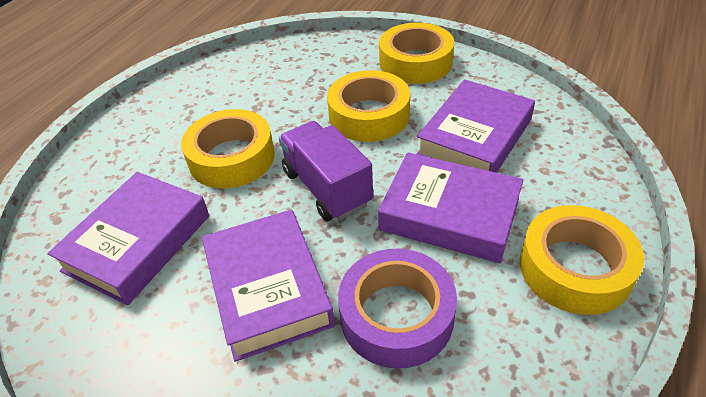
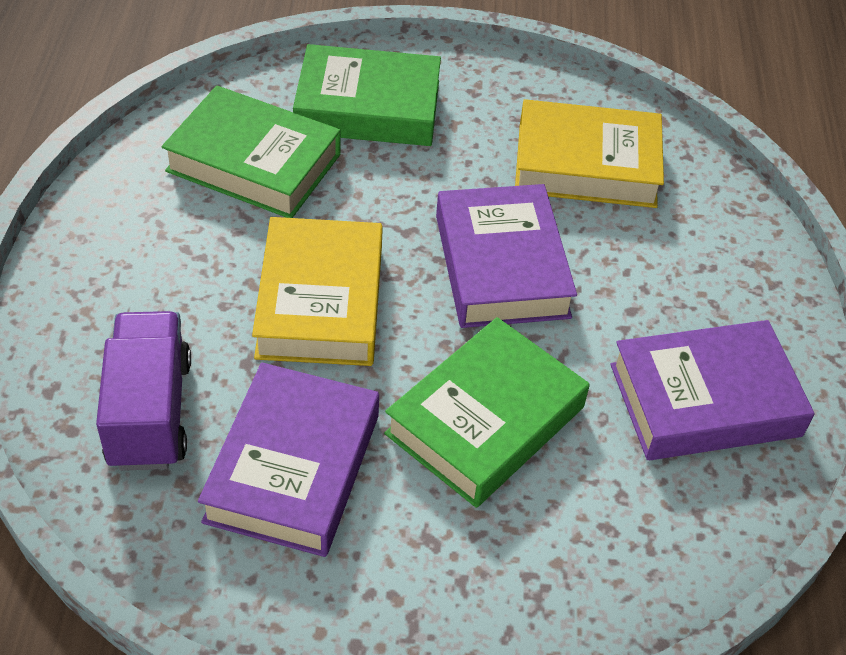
green book: none = 0 -> [162,86,340,218] [293,44,441,146] [384,317,589,508] = 3
purple book: [47,172,209,305] [202,210,335,362] [378,153,523,263] [417,79,535,173] = 4 -> [198,362,379,557] [436,184,577,328] [610,320,815,460] = 3
purple tape: [338,249,457,368] = 1 -> none = 0
yellow book: none = 0 -> [252,217,383,366] [515,99,664,208] = 2
yellow tape: [181,109,275,189] [327,70,410,142] [379,23,454,84] [520,205,644,315] = 4 -> none = 0

